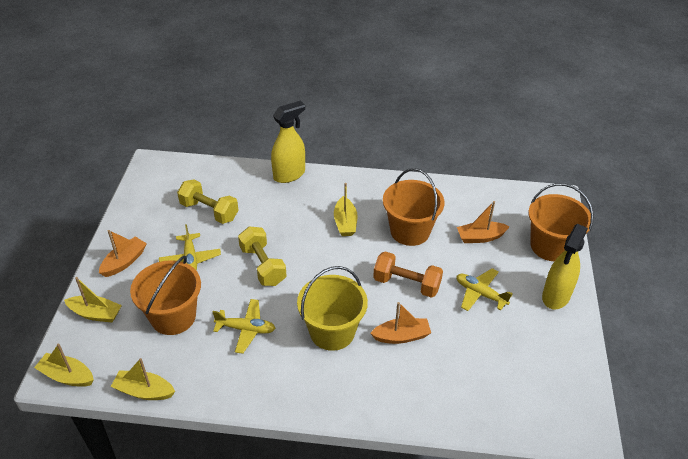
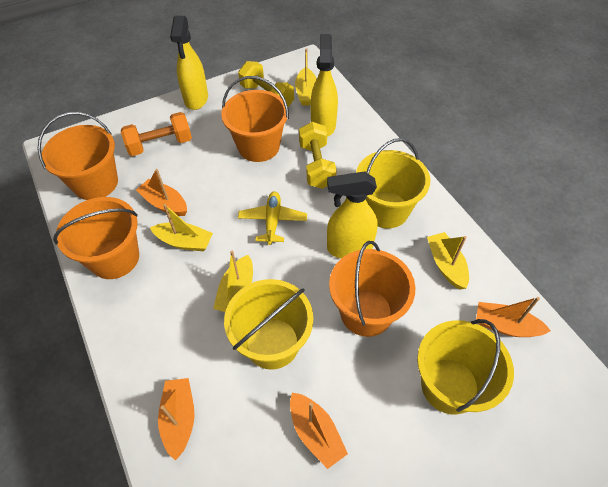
orange boat: [99,230,147,277] [370,302,431,344] [457,201,510,243] = 3 -> [136,169,187,216] [158,378,194,461] [290,393,348,469] [476,297,551,337] = 4
orange bucket: [130,256,201,335] [383,168,444,246] [528,183,593,261] = 3 -> [38,112,118,200] [53,197,139,279] [221,76,289,162] [329,241,415,337] = 4
yellow bucket: [297,266,368,351] = 1 -> [224,279,313,370] [356,138,430,228] [417,319,514,415] = 3
yellow plane: [159,224,221,271] [213,299,276,354] [456,268,513,311] = 3 -> [238,191,307,245] = 1
yellow spray bottle: [271,100,305,183] [542,224,588,310] = 2 -> [170,16,208,110] [311,34,338,137] [327,172,378,259] = 3

